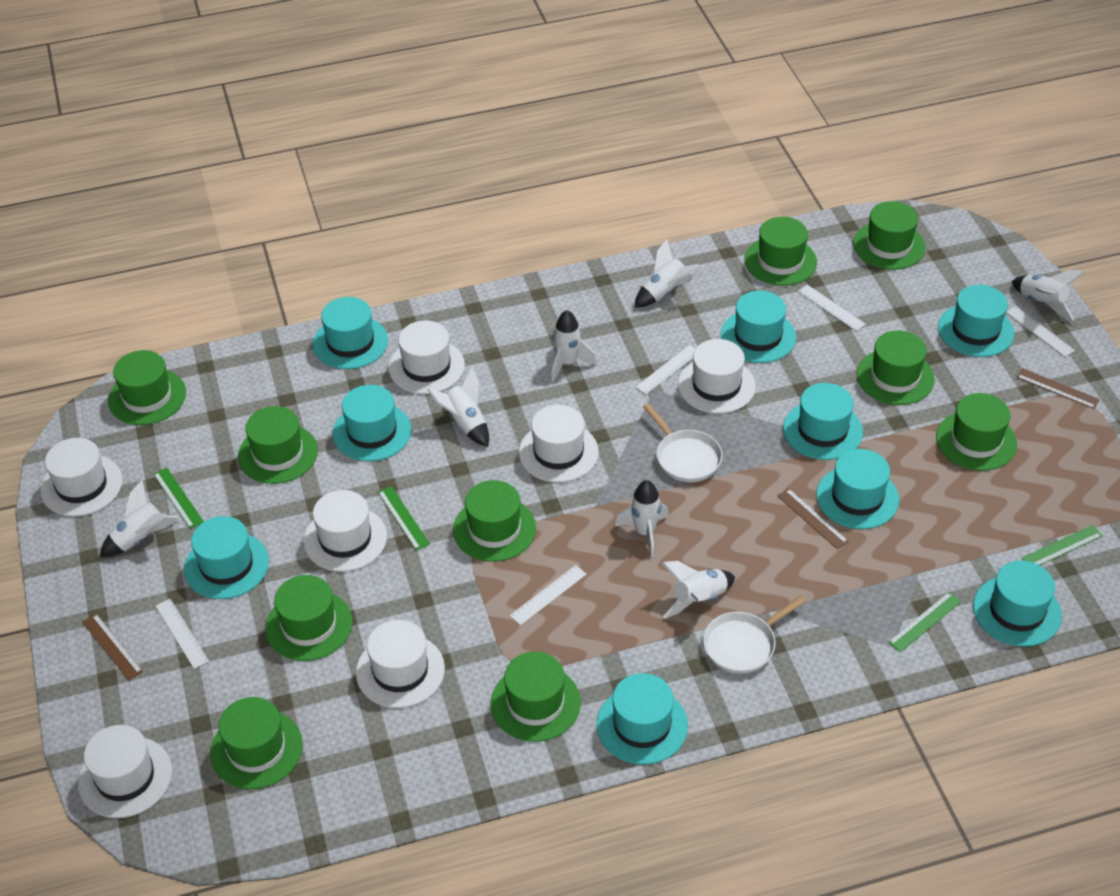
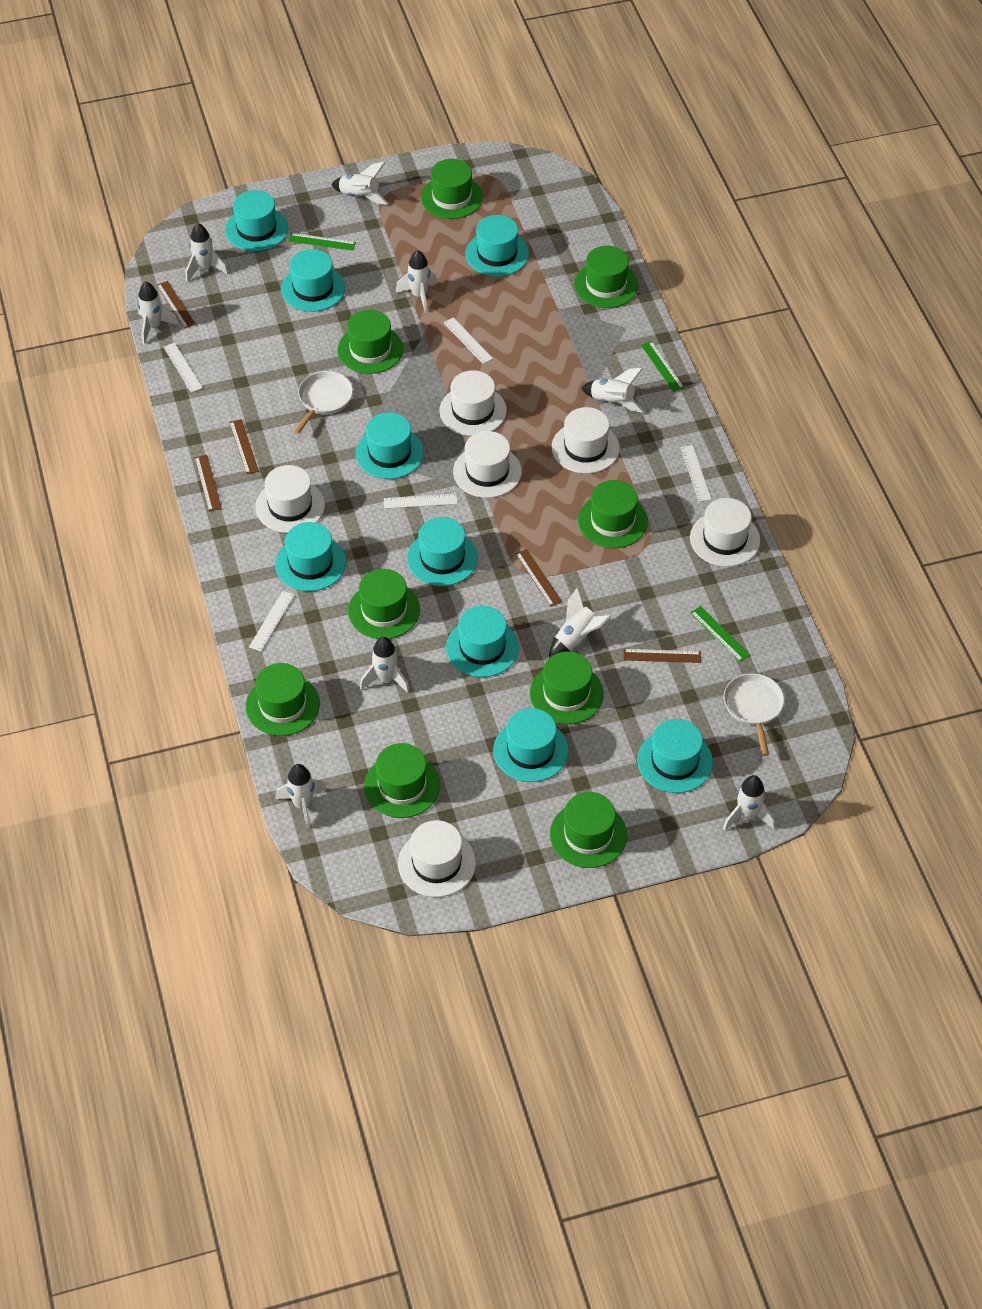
brown ruler: [82,614,143,680] [777,488,849,549] [1017,368,1100,409] = 3 -> [157,281,195,328] [195,455,222,512] [229,419,259,474] [515,549,562,607] [623,649,701,663] = 5
green hat: [108,350,186,425] [210,697,303,789] [238,406,318,484] [265,575,352,661] [453,480,536,562] [491,652,581,742] [744,217,817,286] [853,201,926,270] [857,330,935,405] [936,393,1017,471] = 10 -> [246,663,320,736] [337,310,403,374] [348,569,420,639] [364,743,440,818] [421,159,483,219] [530,652,604,724] [550,792,627,868] [574,246,638,308] [578,480,648,548] = 9
green ruler: [153,468,204,529] [378,486,430,551] [888,592,961,652] [1021,525,1103,565] = 4 -> [288,233,356,251] [641,341,684,392] [690,606,750,662] = 3
white hat: [40,438,122,517] [78,725,172,818] [303,490,387,572] [356,620,445,708] [388,321,465,394] [519,405,599,483] [678,339,756,414] = 7 -> [255,465,325,533] [398,820,476,897] [439,370,507,436] [453,431,522,498] [552,407,620,474] [690,498,760,567] = 6
white rocket: [100,480,179,557] [427,368,489,447] [551,310,597,382] [615,480,669,557] [634,239,699,308] [662,561,735,619] [1011,270,1085,321] = 7 -> [137,282,179,345] [186,223,228,282] [275,764,326,830] [331,162,389,205] [360,637,409,693] [395,250,437,313] [549,588,611,658] [581,368,644,413] [723,775,775,831] = 9

